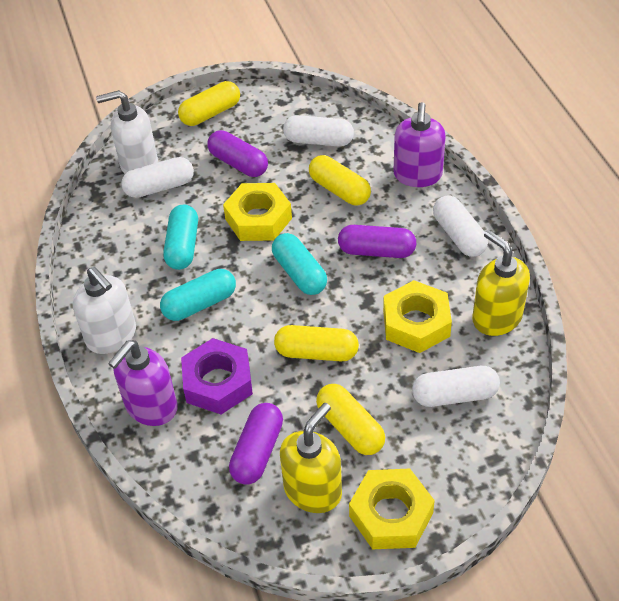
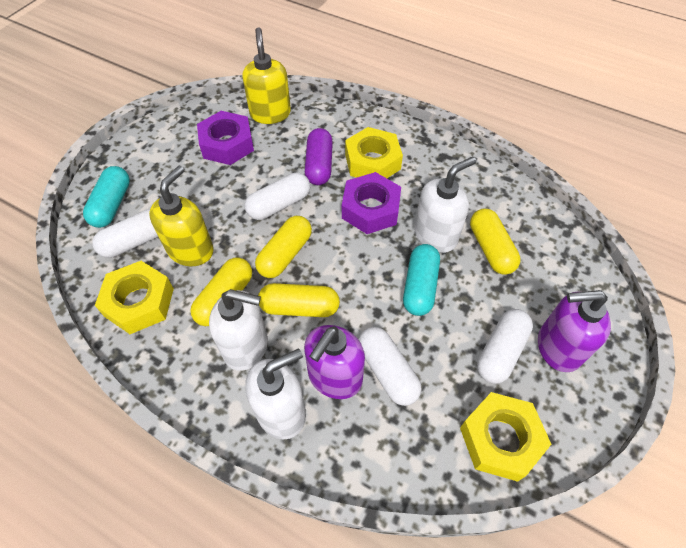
purple capsule: [207,130,268,177] [229,403,283,485] [338,225,416,258] = 3 -> [305,128,333,185] = 1
purple nut: [181,338,253,414] = 1 -> [197,111,254,165] [342,172,401,234] = 2
turquoise capsule: [160,269,236,321] [163,204,198,270] [272,233,327,295] = 3 -> [83,166,130,228] [403,244,440,316] = 2
white soap dispenser: [73,267,136,354] [96,90,158,174] = 2 -> [209,289,268,371] [245,349,306,439] [414,157,476,253] = 3

